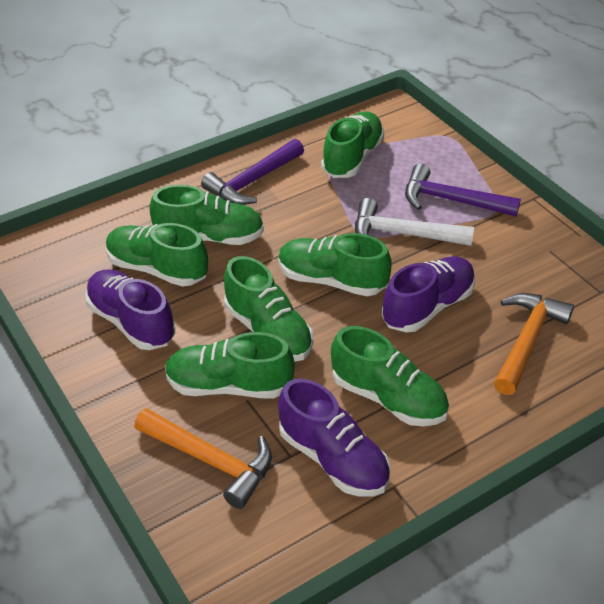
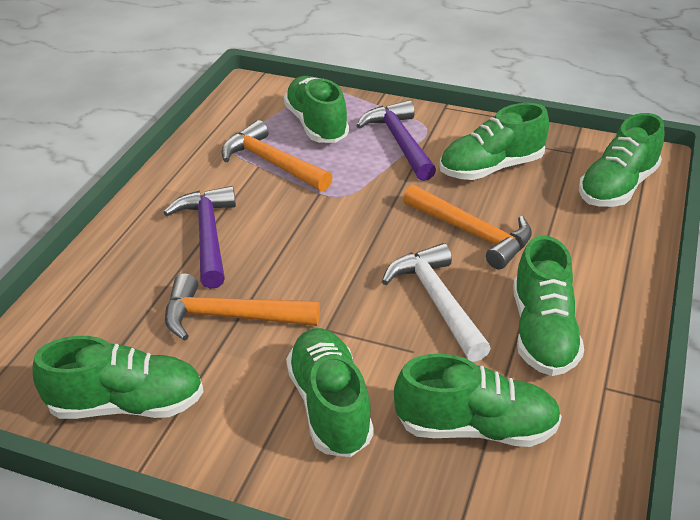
orange hammer: [134,408,272,509] [494,293,574,395] = 2 -> [165,274,320,341] [221,120,333,192] [403,184,532,269] = 3
purple shoe: [86,269,175,350] [278,378,390,497] [382,256,475,332] = 3 -> none = 0

